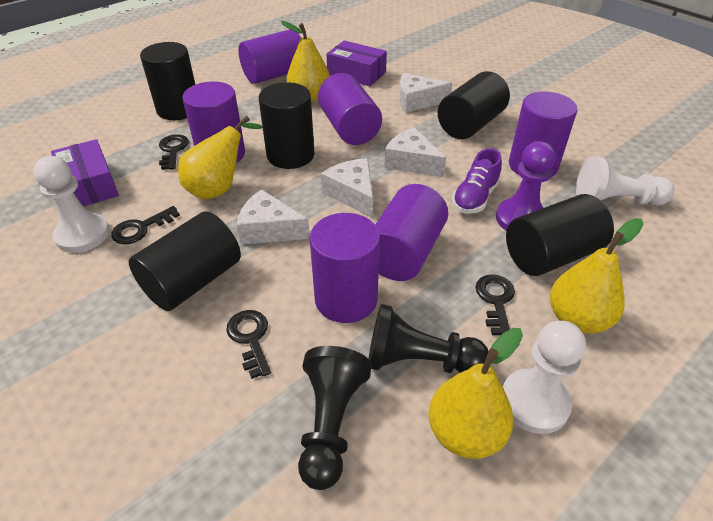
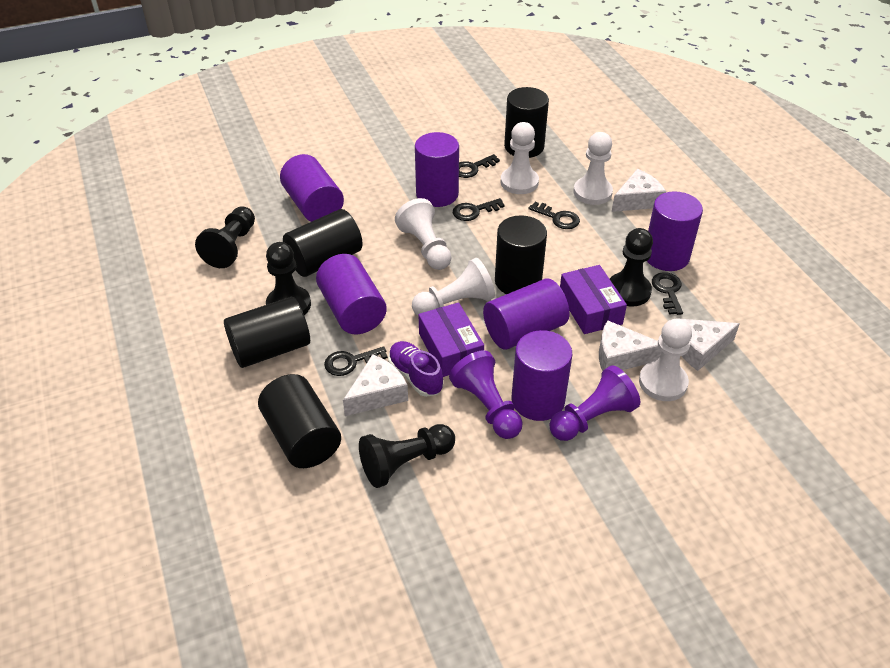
black key: [111,206,180,244] [159,135,189,170] [226,310,271,379] [475,274,515,335] = 4 -> [324,347,388,376] [453,198,505,221] [459,154,500,178] [528,202,580,229] [652,272,683,315] = 5
black pawn: [298,346,371,490] [368,304,489,373] = 2 -> [195,206,255,268] [266,242,311,315] [359,424,455,488] [610,228,653,306] = 4
purple pawn: [496,141,556,231] = 1 -> [449,350,523,439] [549,365,640,441] = 2
white pawn: [33,156,110,253] [503,321,586,434] [576,156,674,206] = 3 -> [395,198,452,270] [412,258,495,316] [501,122,539,194] [573,132,613,205] [639,319,692,401] = 5
yellow pear: [178,116,263,200] [281,21,330,102] [429,328,523,459] [550,218,643,334] = 4 -> none = 0

